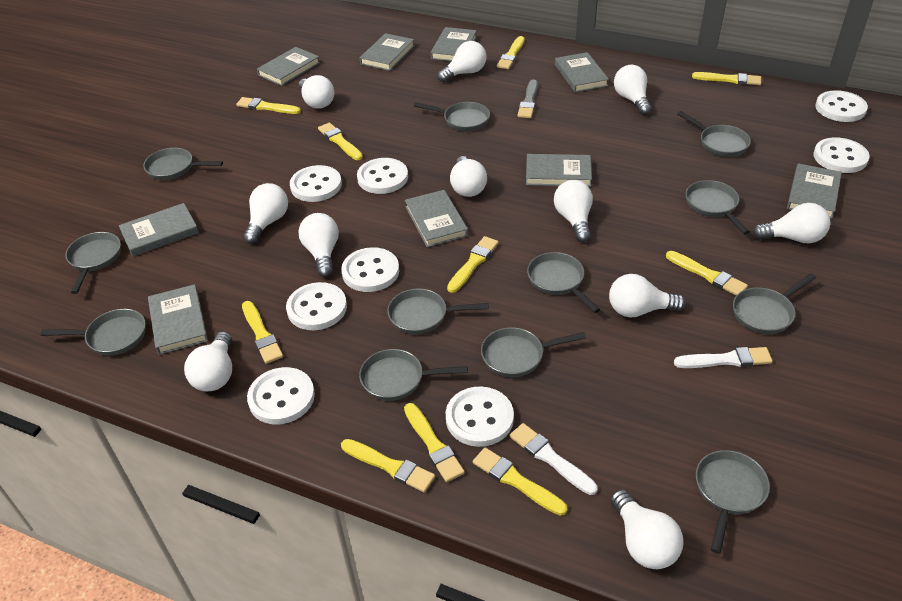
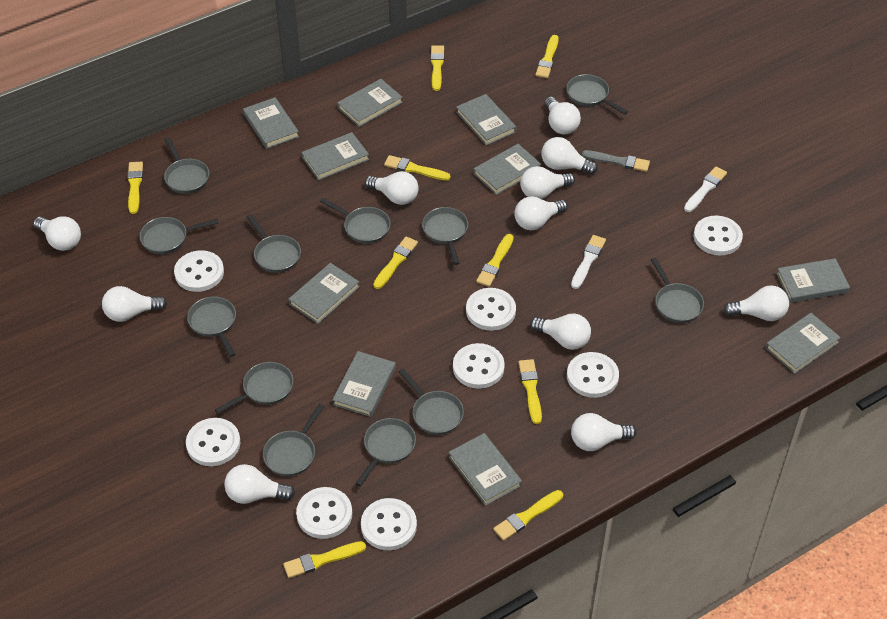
grey book: [119,203,199,257] [148,284,208,355] [257,47,320,86] [359,33,415,71] [405,190,468,247] [430,27,477,61] [526,154,592,187] [555,52,609,92] [787,163,842,219] = 9 -> [243,97,299,149] [289,263,360,324] [301,132,369,180] [332,351,396,417] [337,79,403,127] [449,433,522,506] [456,94,516,146] [473,144,541,195] [765,313,841,374] [776,258,850,303] = 10
yellow brush: [236,97,301,114] [242,301,283,364] [318,123,363,160] [341,439,435,492] [404,403,465,482] [447,236,499,293] [473,448,567,516] [497,36,525,69] [666,251,748,295] [692,72,761,85] = 10 -> [127,161,143,214] [283,541,366,578] [373,237,418,289] [384,155,451,181] [430,45,444,91] [476,234,514,287] [493,490,563,541] [519,359,542,424] [535,35,559,78] = 9

